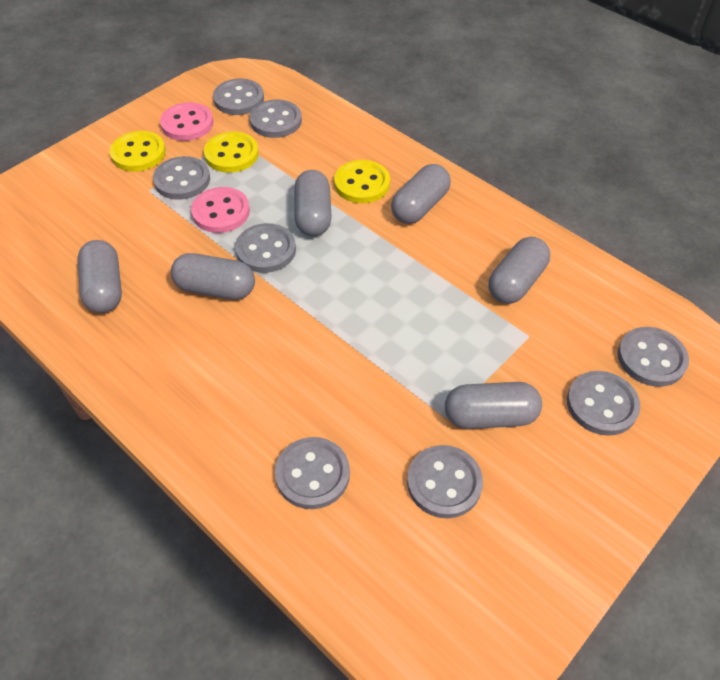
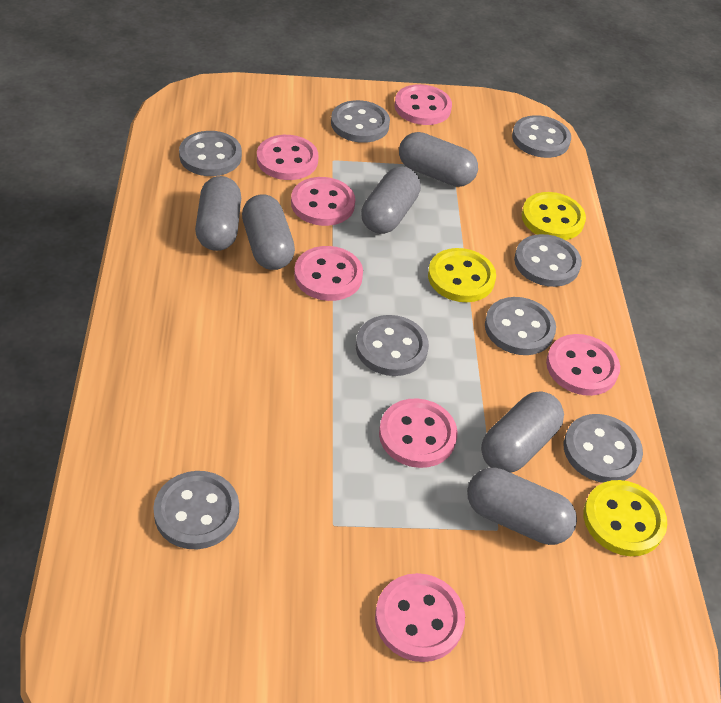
pink button: [160,102,213,141] [191,187,250,233] = 2 -> [257,135,318,180] [291,177,355,226] [294,246,363,301] [375,573,465,662] [379,398,458,468] [394,84,452,125] [546,334,620,396] = 7

